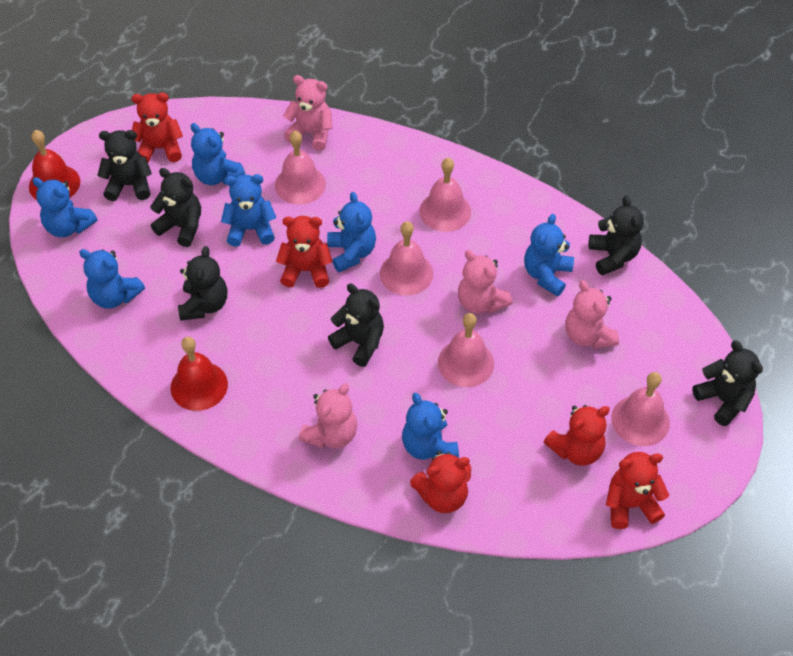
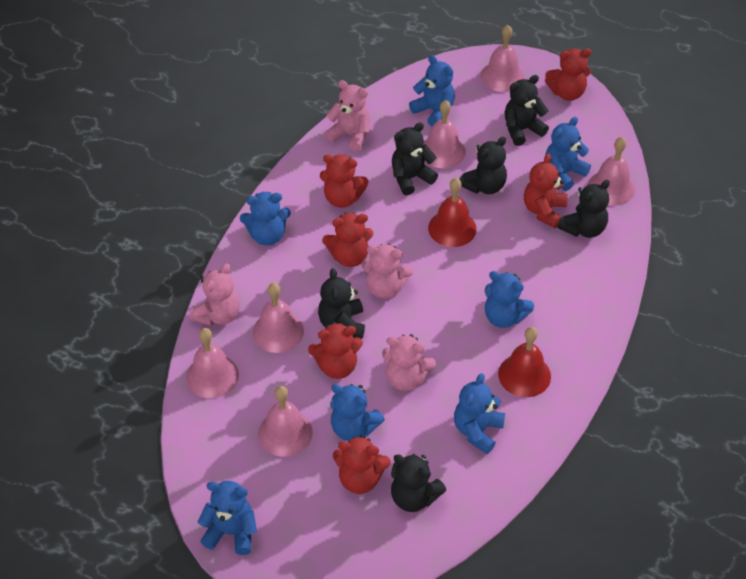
pink bell: [275,131,326,204] [380,221,433,295] [420,158,471,232] [438,313,494,387] [611,372,670,446] = 5 -> [186,328,239,398] [252,283,304,353] [258,386,313,457] [423,100,466,168] [481,25,525,92] [588,137,635,206] = 6
red teddy bear: [132,92,183,163] [276,216,333,288] [410,451,471,513] [544,405,610,466] [606,452,669,529] = 5 -> [308,322,363,379] [320,154,368,208] [322,213,373,267] [333,435,391,494] [524,153,568,228] [545,48,592,101] = 6

